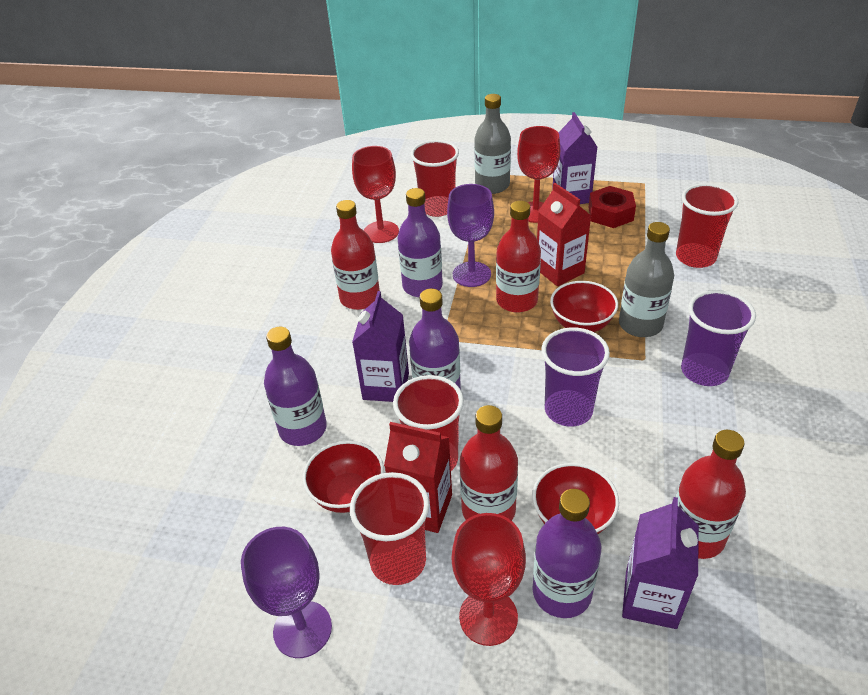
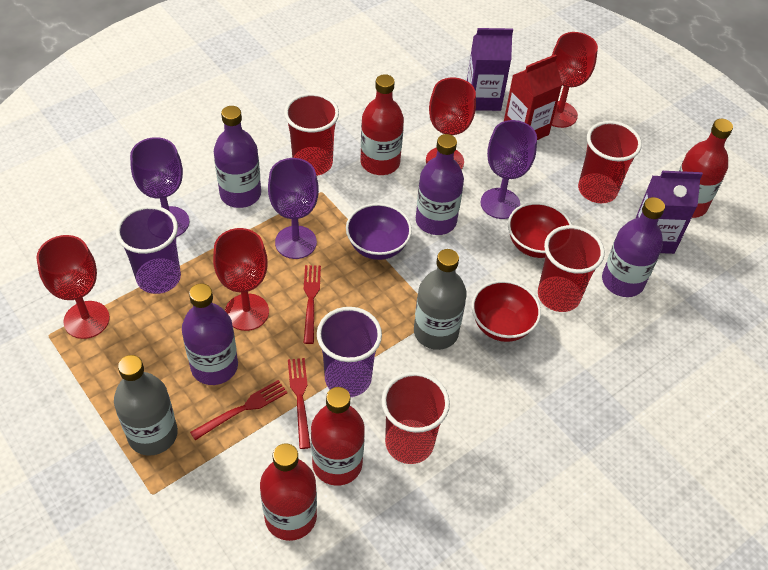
purple bowl: none = 0 -> [346,203,412,260] = 1
purple carton: [352,291,409,402] [552,112,597,204] [622,497,699,629] = 3 -> [467,28,513,111] [635,171,703,254] = 2
purple goblet: [241,527,332,658] [447,184,494,287] = 2 -> [130,137,189,237] [268,158,319,259] [481,120,537,219] = 3
red bowl: [303,441,384,513] [532,463,619,534] [550,281,618,332] = 3 -> [471,280,541,342] [508,202,572,258] = 2
red carton: [384,422,452,533] [537,183,591,286] = 2 -> [504,54,562,140] = 1
red fork: none = 0 -> [190,380,288,440] [288,358,311,449] [304,265,321,344] = 3
red goblet: [352,146,399,243] [452,513,526,646] [517,126,560,223] = 3 -> [36,235,110,339] [213,228,269,331] [426,78,476,170] [552,32,598,128] = 4
red nut: [589,186,636,228] = 1 -> none = 0

